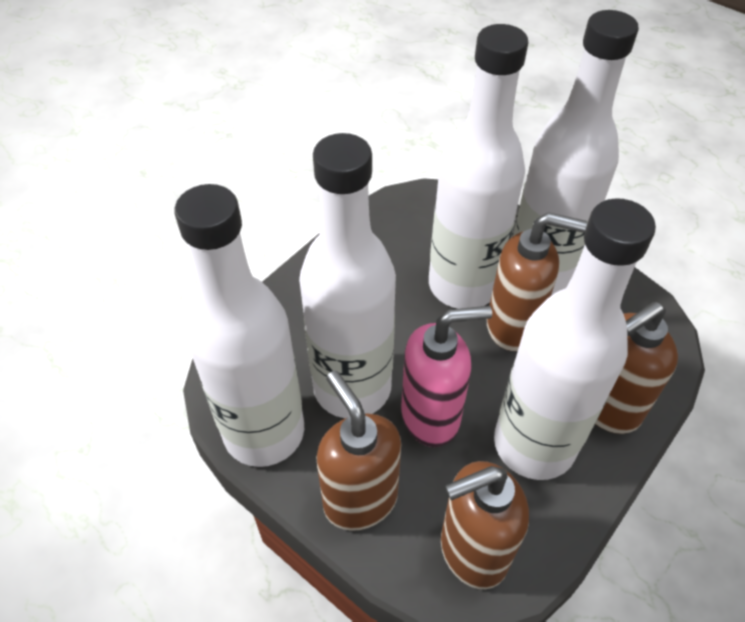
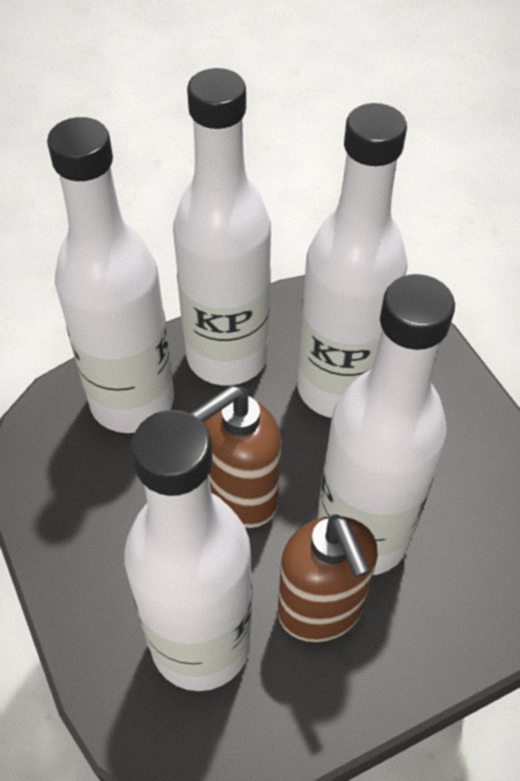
brown soap dispenser: [316,371,401,531] [441,461,529,589] [487,212,587,351] [595,302,678,434] = 4 -> [190,385,281,528] [278,514,378,642] = 2
pink soap dispenser: [401,306,492,447] = 1 -> none = 0

